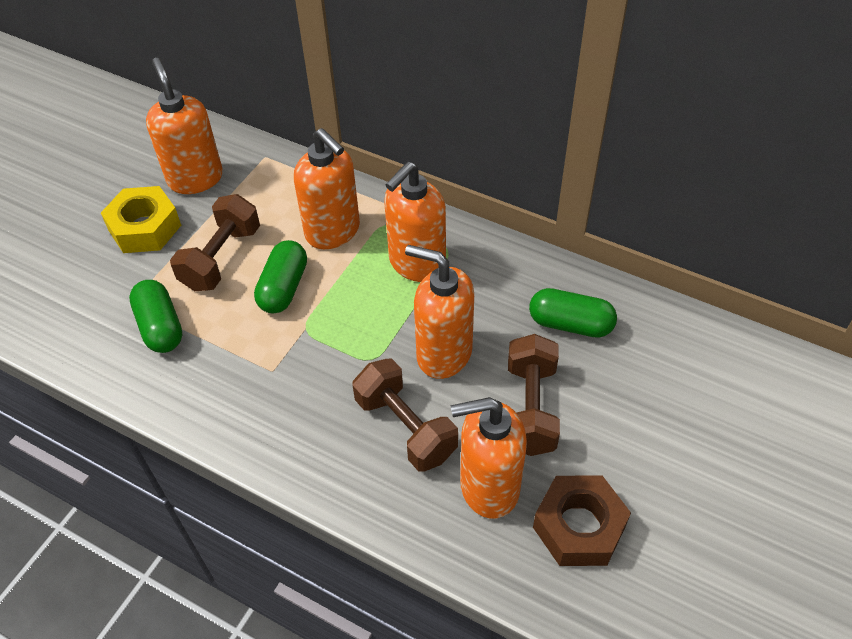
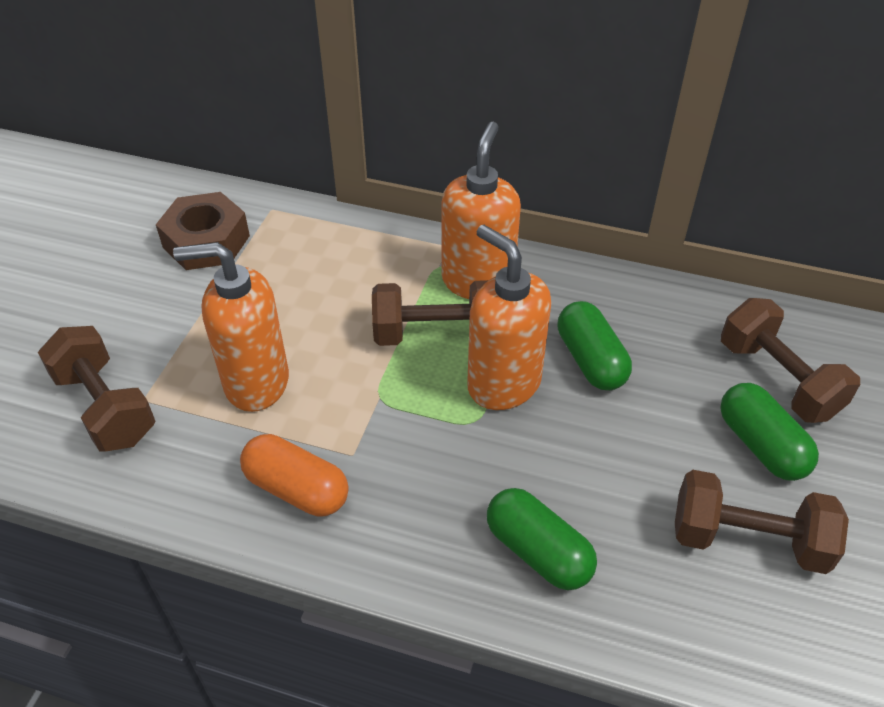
brown dumbbell: [170,194,260,291] [352,359,458,472] [508,334,560,456] = 3 -> [38,326,155,452] [372,280,489,346] [675,470,849,574] [721,298,860,423] = 4
orange capsule: none = 0 -> [240,434,349,517] = 1
orange soap dispenser: [146,58,223,194] [294,128,360,249] [384,162,446,282] [405,245,474,379] [451,397,527,519] = 5 -> [173,242,289,412] [442,122,521,299] [467,225,551,410] = 3
yellow nut: [101,186,181,253] = 1 -> none = 0

